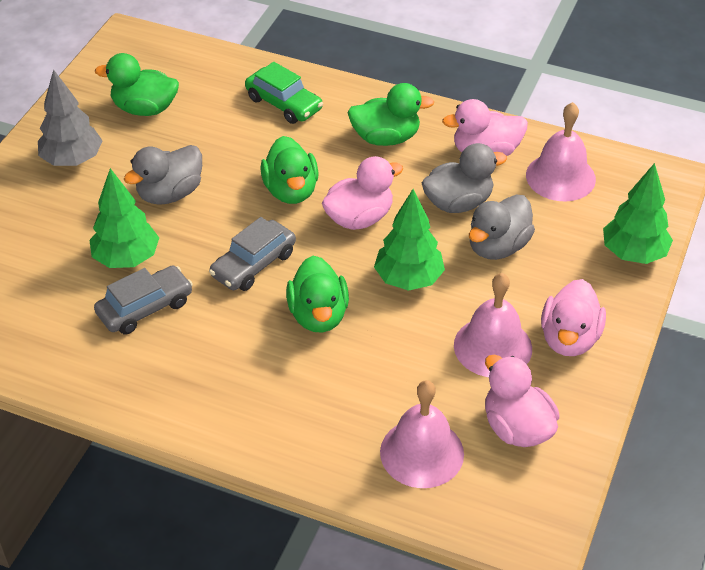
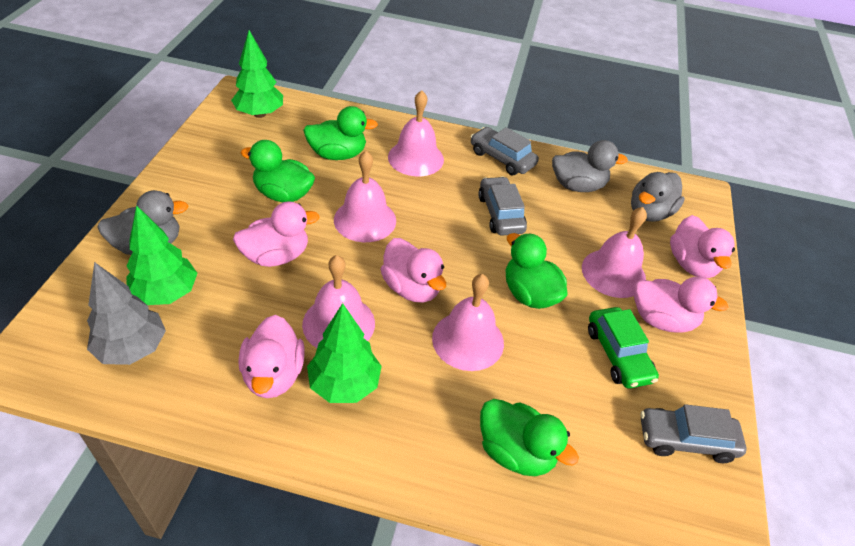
grey car: [94,265,193,335] [209,217,296,291] = 2 -> [470,127,539,175] [478,176,527,235] [640,404,746,463] = 3
pink bell: [380,380,464,488] [454,273,532,377] [526,102,596,201] = 3 -> [302,255,375,348] [334,151,396,242] [388,90,444,177] [432,274,504,371] [582,207,647,298] = 5
pink duck: [322,156,403,230] [442,99,528,156] [485,354,560,447] [541,279,606,356] = 4 -> [233,201,320,267] [239,315,305,398] [380,238,446,302] [634,277,728,333] [670,215,735,278] = 5

